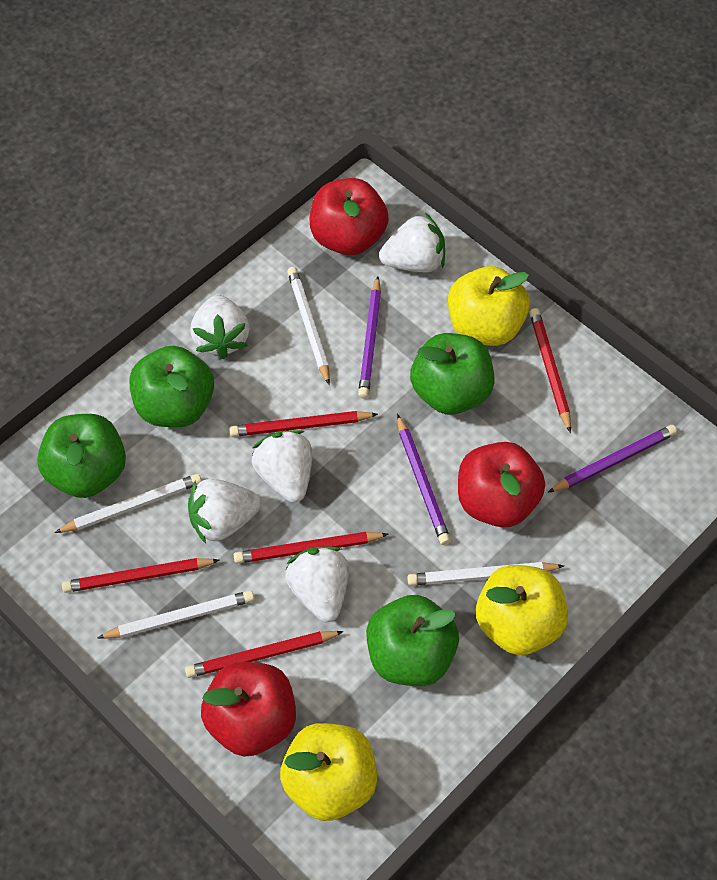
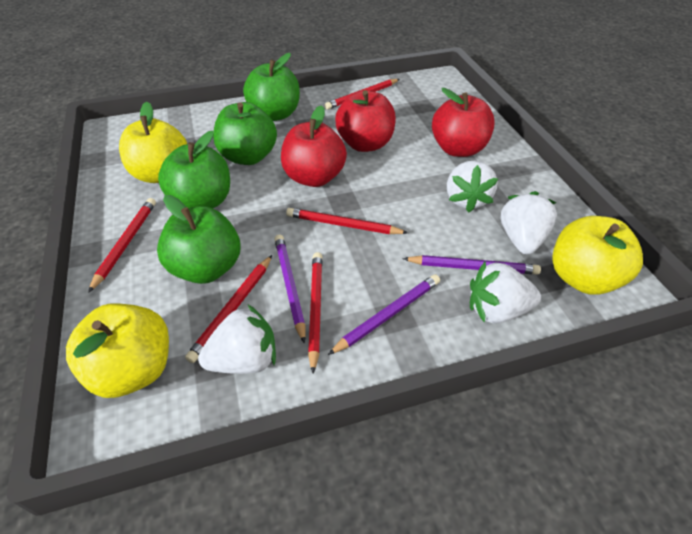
white pencil: [54,474,202,533] [97,590,254,639] [287,267,330,385] [407,562,564,586] = 4 -> none = 0
white strawberry: [188,479,261,544] [190,295,249,359] [252,430,312,503] [285,546,349,622] [379,213,445,272] = 5 -> [198,305,276,374] [447,161,498,212] [470,262,541,324] [501,191,557,254] = 4

